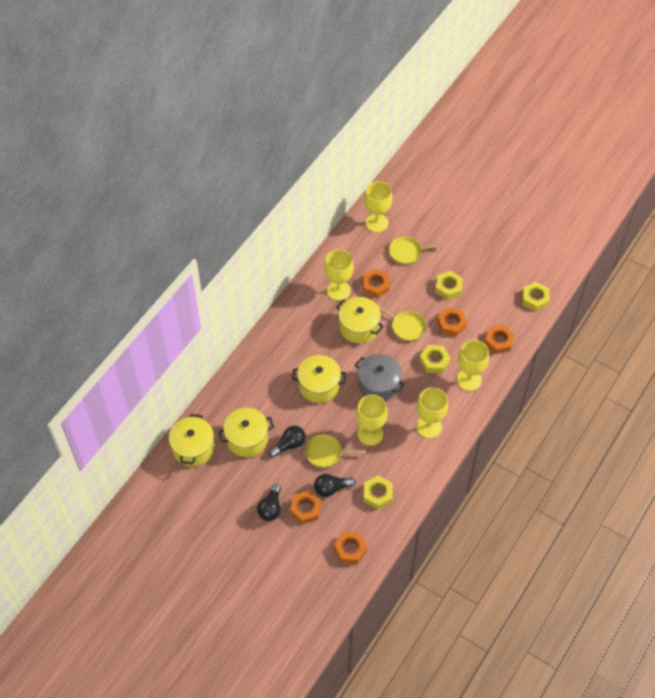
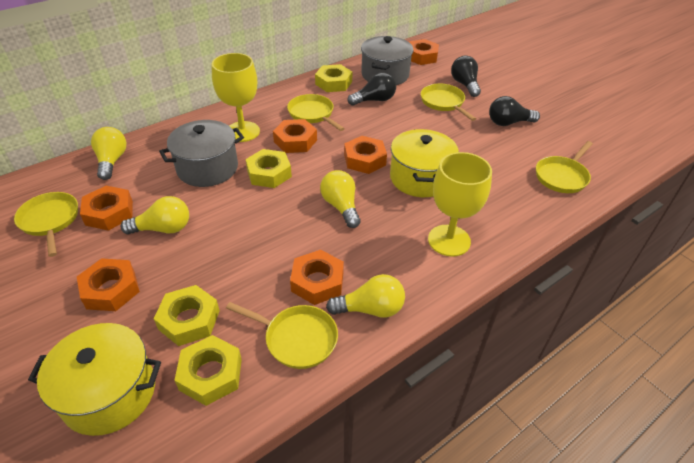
grey pot: [355,354,405,401] = 1 -> [159,120,244,187] [361,36,414,85] = 2
orange nut: [290,491,322,524] [334,531,368,564] [362,269,390,298] [437,307,467,337] [485,325,514,354] = 5 -> [77,258,140,311] [80,186,133,231] [273,119,317,153] [290,250,344,305] [344,136,387,174] [409,39,439,65] = 6
yellow goblet: [324,249,354,301] [356,395,388,446] [364,181,392,233] [416,387,448,438] [457,340,489,391] = 5 -> [212,53,260,142] [428,152,492,257] = 2
yellow light bulb: none = 0 -> [91,127,126,180] [121,196,189,234] [320,170,361,228] [326,274,405,318] = 4
yellow pan: [305,434,366,468] [377,304,427,341] [389,236,444,264] = 3 -> [14,192,78,257] [226,302,338,369] [287,94,345,131] [421,84,476,121] [536,141,593,193] = 5
yellow pot: [169,414,215,467] [218,408,274,457] [292,355,346,403] [336,297,384,343] = 4 -> [28,323,161,436] [390,129,459,197] = 2

